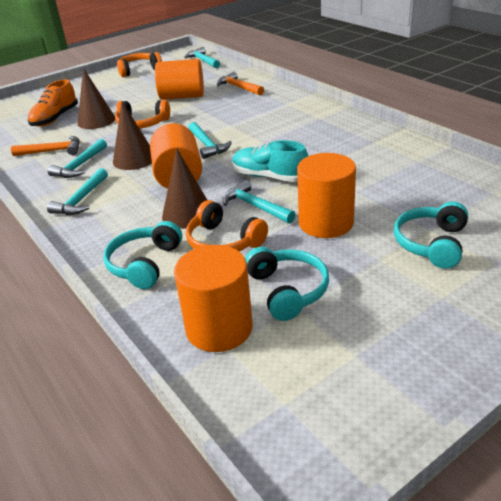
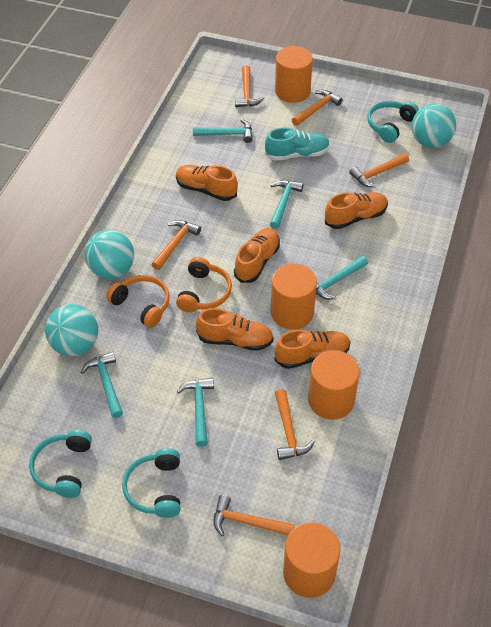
brown cone: [78,68,115,129] [113,101,152,170] [162,148,207,229] = 3 -> none = 0
orange hammer: [11,136,80,156] [217,72,264,95] = 2 -> [151,220,201,270] [213,495,295,536] [235,65,264,107] [275,389,315,460] [292,90,343,126] [349,153,409,187] = 6
orange headphones: [115,100,170,129] [117,52,162,77] [186,200,268,251] = 3 -> [106,275,170,328] [176,257,232,312] = 2
orange shoe: [28,79,78,127] = 1 -> [176,165,238,201] [196,308,274,351] [234,228,280,283] [274,330,351,369] [325,192,388,229] = 5
turquoise ball: none = 0 -> [45,304,98,356] [85,230,134,279] [412,103,456,148] = 3

